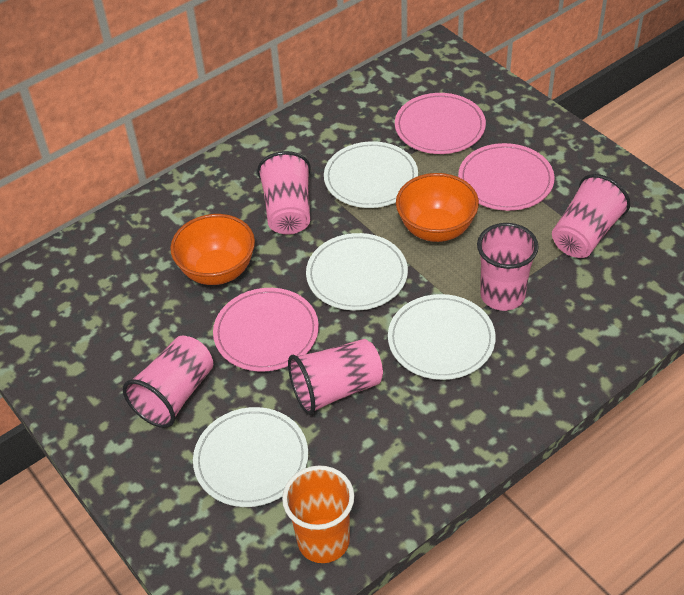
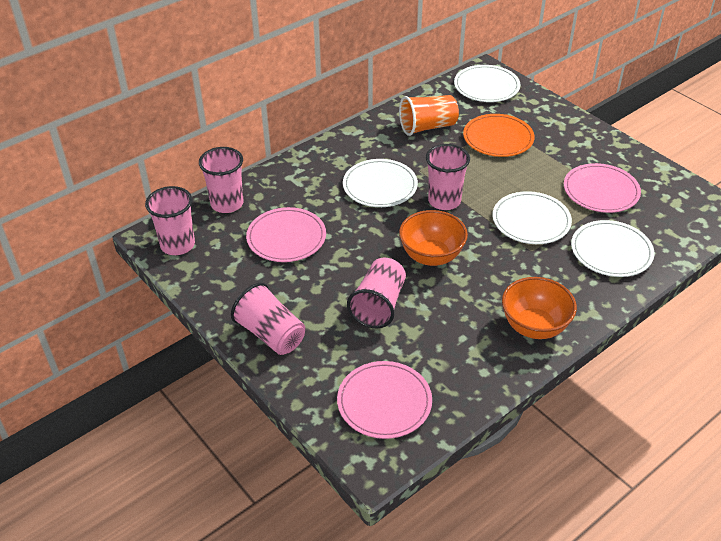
orange plate: none = 0 -> [463,114,534,157] = 1

